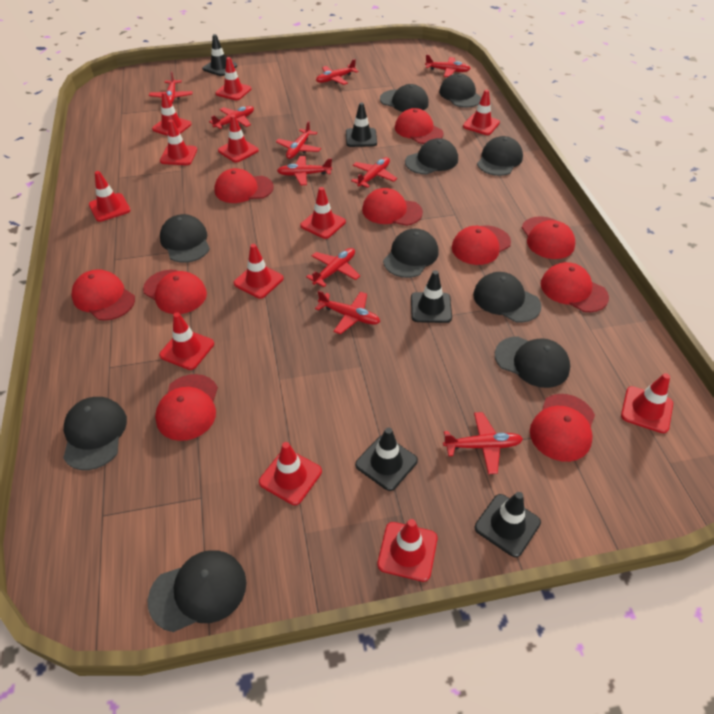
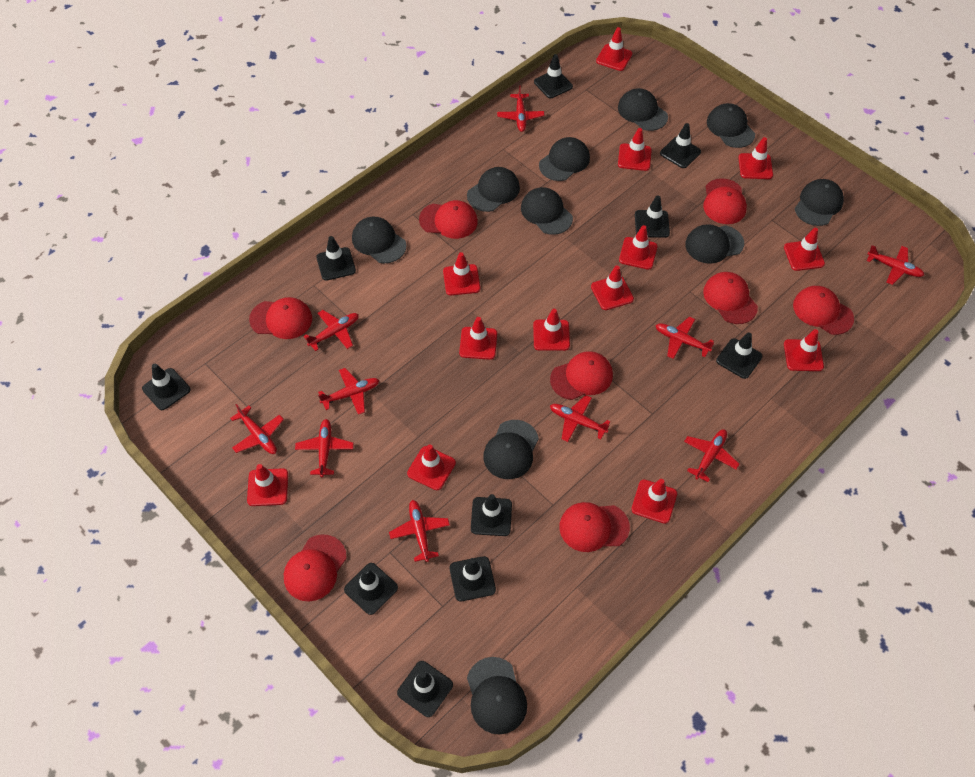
black traffic cone: [202,34,237,76] [346,102,377,147] [355,428,418,491] [411,270,452,323] [475,492,541,557] = 5 -> [142,364,191,410] [316,236,356,281] [344,563,398,615] [397,661,453,717] [450,556,496,601] [471,494,512,536] [534,54,573,98] [635,196,670,238] [660,123,701,168] [716,332,763,379] = 10
red cap: [71,269,135,321] [143,270,207,314] [155,374,218,441] [214,168,274,203] [362,188,423,226] [395,108,443,144] [452,225,511,265] [522,216,575,259] [530,394,595,462] [541,262,609,312] = 10 -> [249,297,312,339] [284,534,347,601] [419,200,478,239] [550,351,613,400] [559,502,630,552] [703,178,747,224] [703,272,758,324] [793,286,854,335] = 8
red traffic cone: [89,171,131,222] [152,92,192,136] [159,312,214,370] [160,120,197,165] [215,57,251,100] [218,115,259,163] [234,244,284,299] [259,442,322,505] [300,187,346,239] [377,519,437,582] [463,90,500,135] [621,373,673,433] = 12 -> [247,464,288,506] [407,444,456,490] [443,252,480,296] [459,317,497,360] [533,309,570,351] [591,265,634,310] [596,27,632,71] [618,128,652,171] [619,225,657,270] [631,479,677,524] [738,137,773,179] [784,228,825,271] [784,329,824,371] = 13

